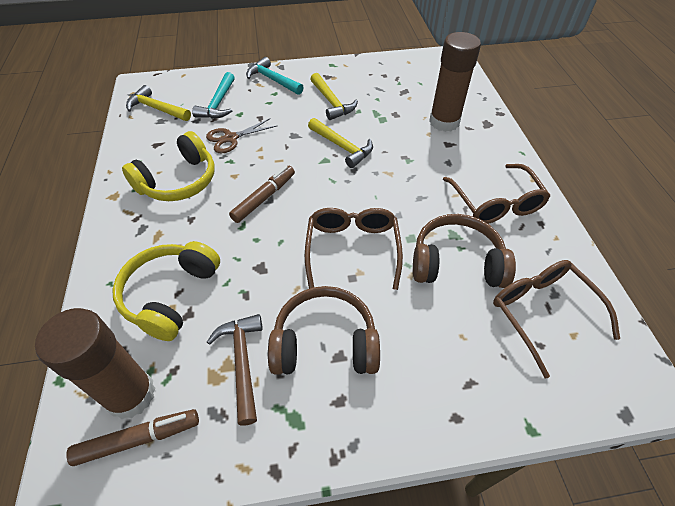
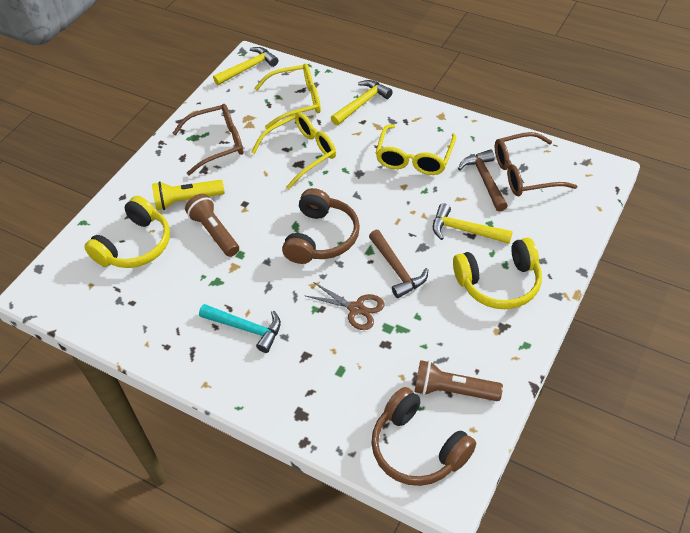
brown flashlight: none = 0 -> [185,194,239,257] [415,360,503,401] = 2
brown glasses: [305,208,403,290] [443,164,550,224] [493,260,620,378] = 3 -> [173,104,244,176] [495,132,578,196] = 2
brown glue stick: [35,308,156,419] [429,32,481,132] = 2 -> none = 0
brown hammer: [207,314,263,426] = 1 -> [369,230,429,298] [458,149,508,212] = 2
brown marker: [66,409,199,466] [229,166,295,223] = 2 -> none = 0
turquoise hammer: [192,72,235,119] [246,57,304,95] = 2 -> [199,304,281,353] = 1
yellow flashlight: none = 0 -> [152,180,225,210] = 1
yellow glasses: none = 0 -> [251,112,336,189] [254,63,321,129] [376,124,456,175] = 3

